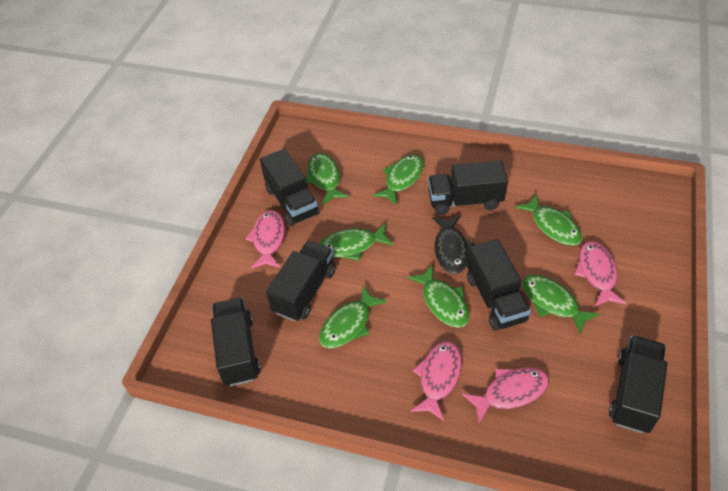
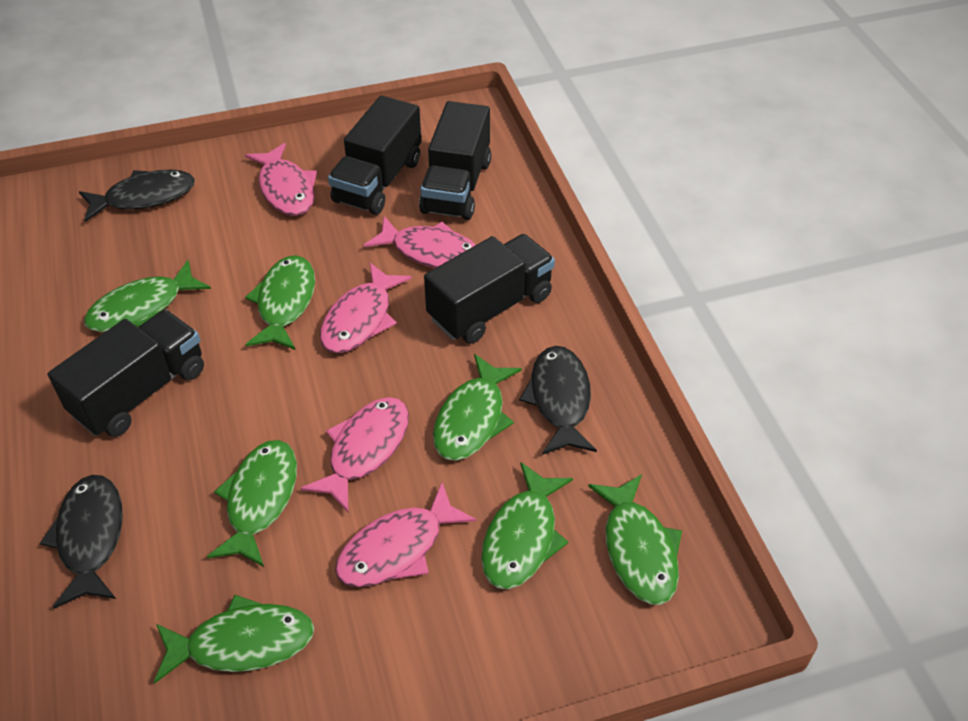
black fish: [432,215,475,274] = 1 -> [40,475,123,609] [79,170,195,222] [519,346,597,455] = 3
black truck: [211,297,261,386] [260,149,319,226] [266,241,336,322] [428,160,508,215] [467,239,531,331] [609,335,668,433] = 6 -> [48,310,204,437] [328,95,421,215] [419,101,491,220] [424,234,555,344] = 4
pink fish: [245,210,285,269] [411,341,462,421] [462,367,549,423] [575,241,627,307] = 4 -> [245,143,317,216] [301,397,409,512] [320,263,412,353] [335,483,477,587] [364,216,476,268] = 5

